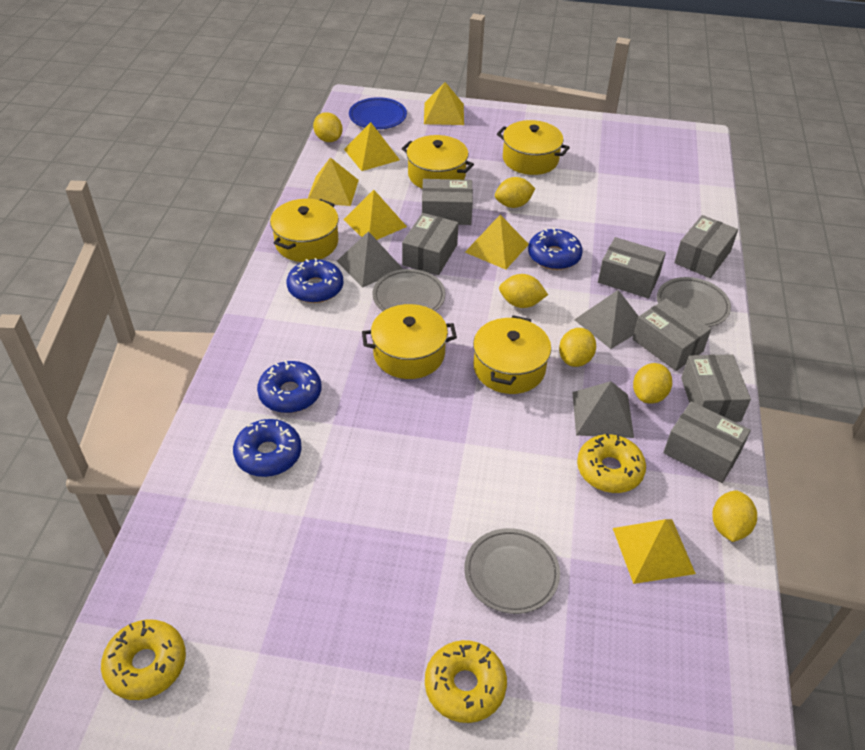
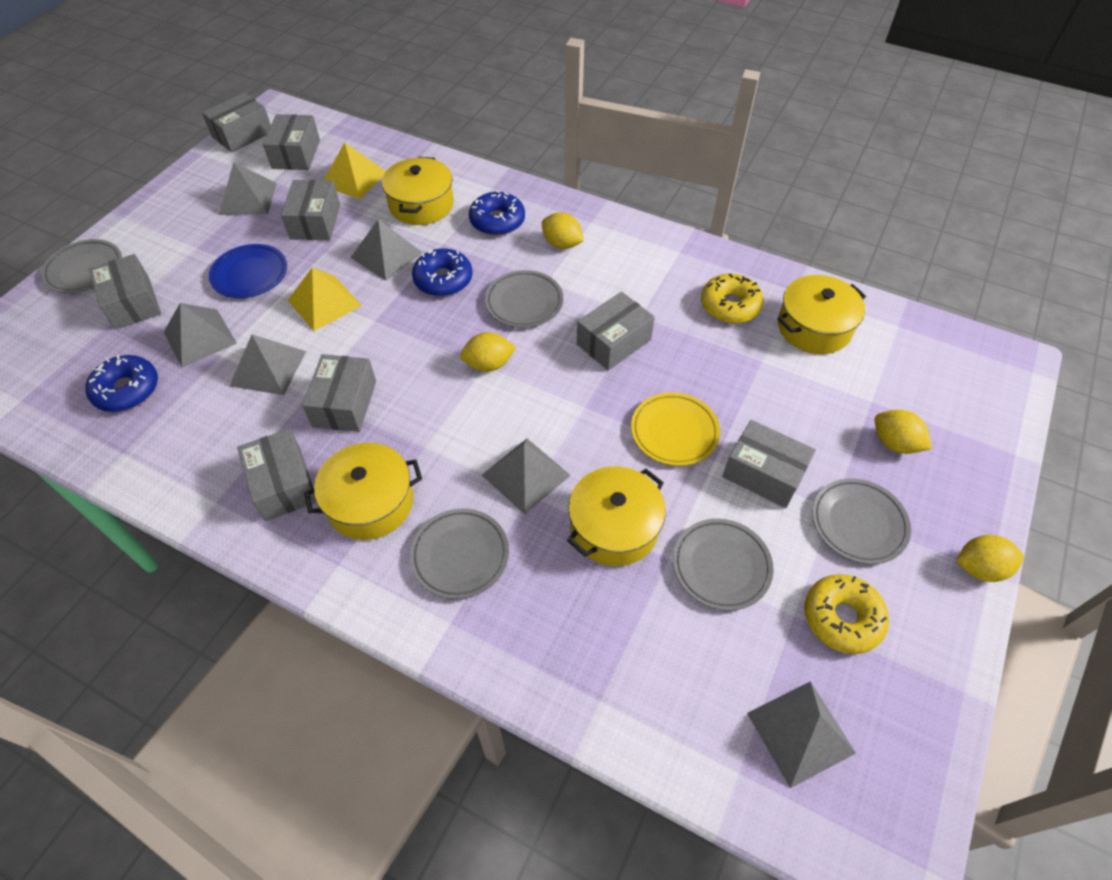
blue donut: [233,419,302,477] [257,360,321,413] [287,258,344,303] [528,227,583,270] = 4 -> [85,355,158,412] [412,248,472,296] [469,190,525,236] = 3
grey box: [402,213,458,275] [422,179,473,225] [598,237,666,298] [632,298,711,371] [663,401,751,483] [674,215,738,278] [681,354,751,422] = 7 -> [89,254,161,329] [202,93,271,152] [237,428,316,521] [263,114,320,170] [281,180,340,240] [302,354,376,432] [577,292,655,370] [722,420,816,508] = 8
grey plate: [372,269,445,311] [464,528,560,614] [657,277,731,327] = 3 -> [41,239,122,293] [410,508,509,599] [485,270,563,328] [673,519,774,611] [812,478,911,564] = 5
grey pyramid: [337,231,403,288] [572,381,634,438] [574,290,639,349] = 3 -> [164,303,237,367] [219,162,277,215] [229,334,306,395] [350,219,423,281] [482,439,571,514] [747,681,856,788] = 6
yellow donut: [101,619,186,700] [425,640,507,723] [577,433,646,493] = 3 -> [701,274,764,323] [804,574,889,654] = 2
yellow lemon: [313,112,343,142] [495,177,536,208] [499,274,548,308] [559,328,596,367] [633,363,672,404] [712,490,757,542] = 6 -> [460,332,516,372] [542,212,584,249] [875,410,932,454] [956,535,1024,582] = 4
yellow plate: none = 0 -> [631,392,720,466] = 1
yellow pot: [270,199,339,262] [362,304,457,379] [402,135,474,188] [473,315,551,394] [497,120,570,175] = 5 -> [304,443,422,540] [382,157,454,225] [567,466,666,566] [778,275,866,354] = 4
yellow pyramid: [308,157,359,206] [343,190,407,240] [344,122,400,171] [424,82,464,125] [465,215,529,270] [613,519,696,584] = 6 -> [288,268,362,331] [324,142,386,199] = 2

